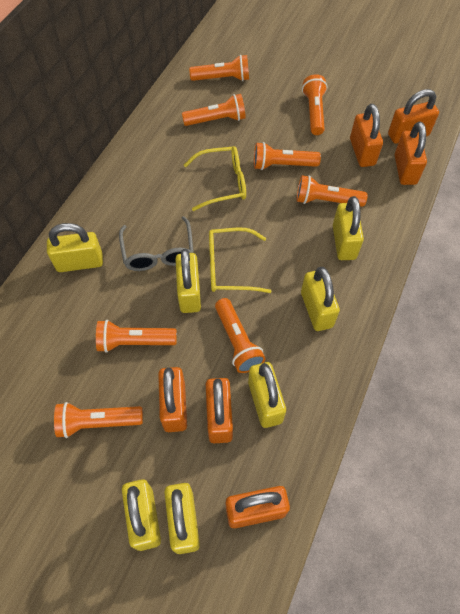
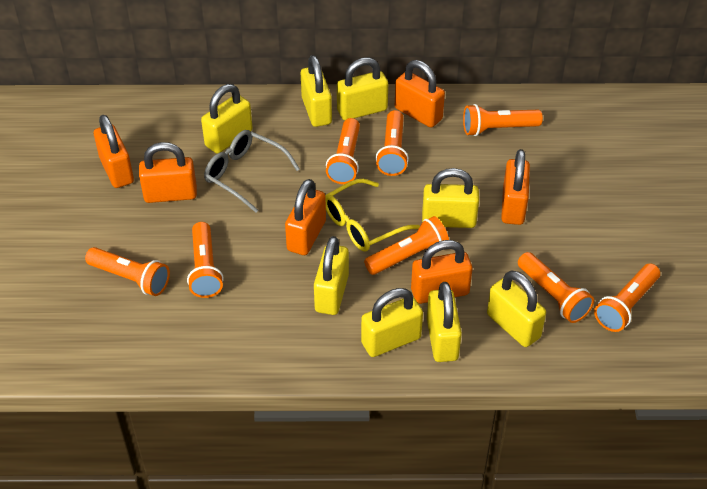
yellow glasses: [184,146,246,211] [209,227,272,293] = 2 -> [325,179,420,252] = 1
yellow padlock: [47,223,103,272] [122,479,161,551] [164,483,200,554] [175,249,201,313] [248,362,286,428] [301,267,340,331] [333,196,364,260] = 7 -> [201,84,253,154] [301,55,332,127] [314,236,349,315] [337,57,388,120] [361,288,423,357] [422,168,479,228] [427,282,462,362] [487,270,546,347] = 8

